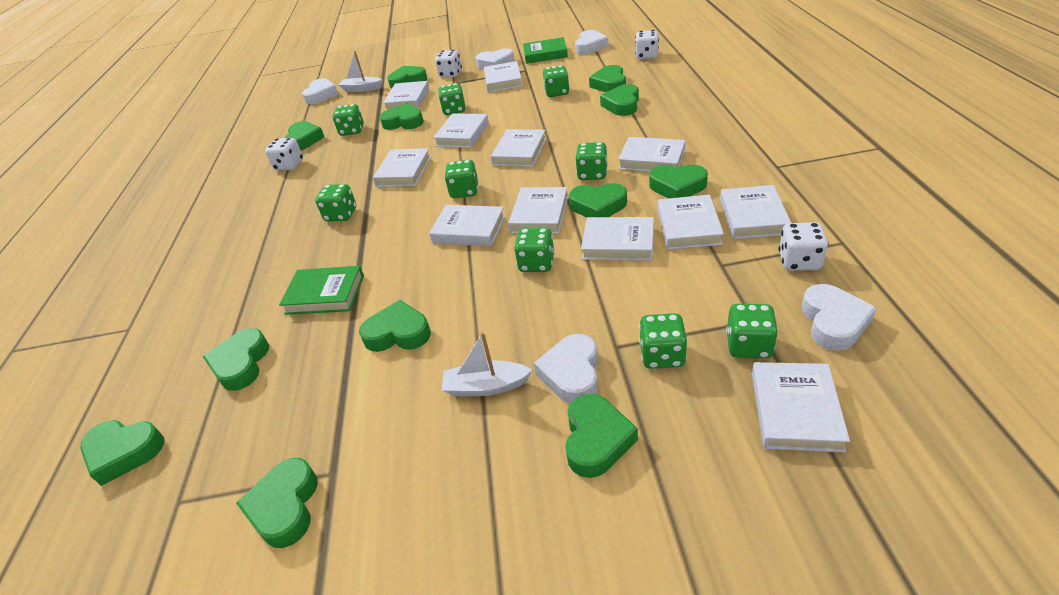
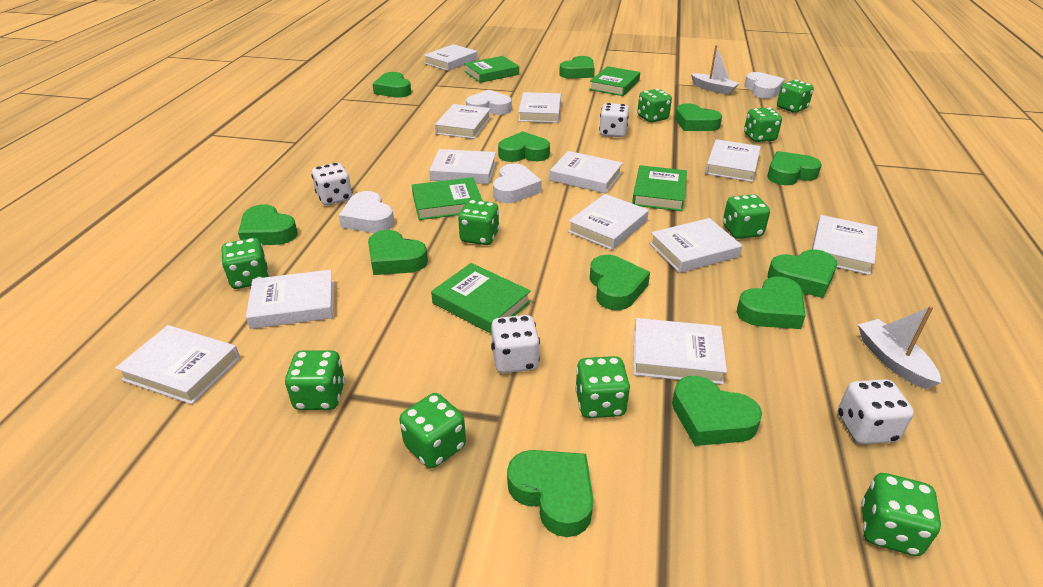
green book: [279,266,364,315] [523,37,568,64] = 2 -> [412,177,483,220] [431,263,531,334] [464,56,519,83] [589,66,640,96] [632,165,687,211] = 5
green dice: [315,184,356,221] [332,104,364,136] [438,83,466,115] [444,160,479,198] [514,228,555,272] [543,65,570,97] [576,142,608,180] [639,313,687,369] [726,304,778,359] = 9 -> [221,238,269,289] [285,350,345,410] [400,393,466,468] [458,200,500,245] [575,356,630,418] [637,89,672,122] [723,194,770,239] [744,107,782,142] [777,80,814,113] [861,473,941,556] = 10
white heart: [302,78,338,105] [476,48,515,69] [534,334,598,404] [575,30,608,55] [802,284,877,351] = 5 -> [339,191,394,233] [466,90,512,115] [493,164,542,203] [744,72,785,99] = 4

